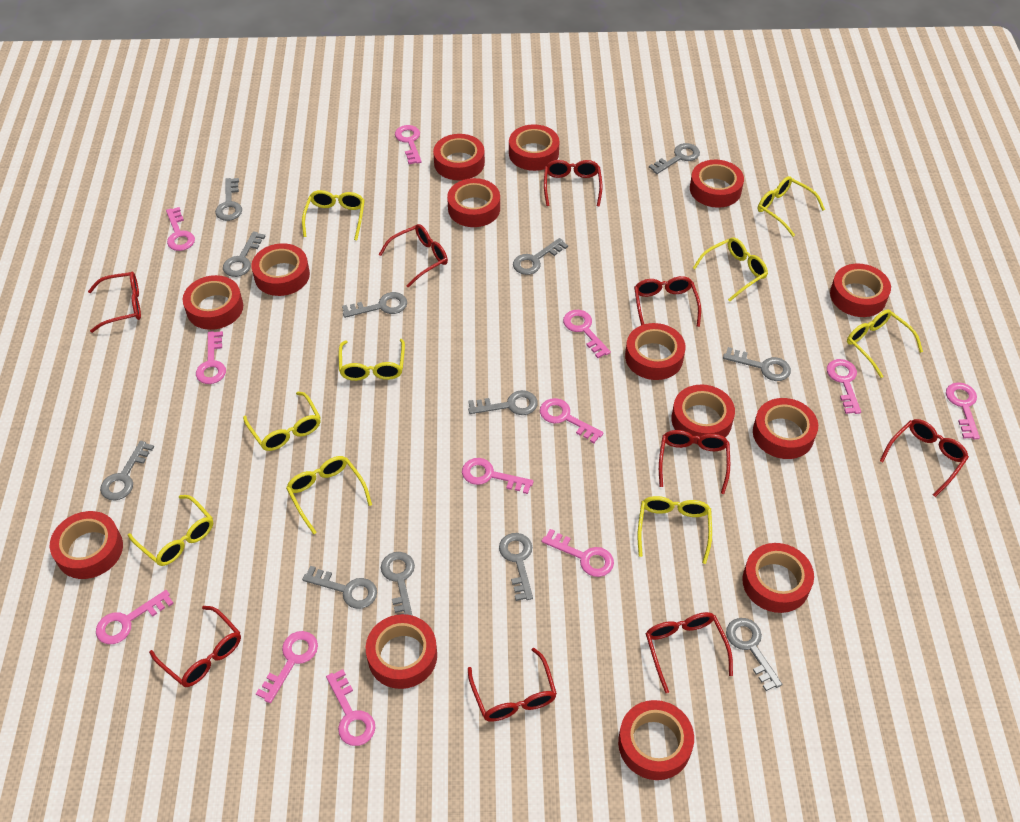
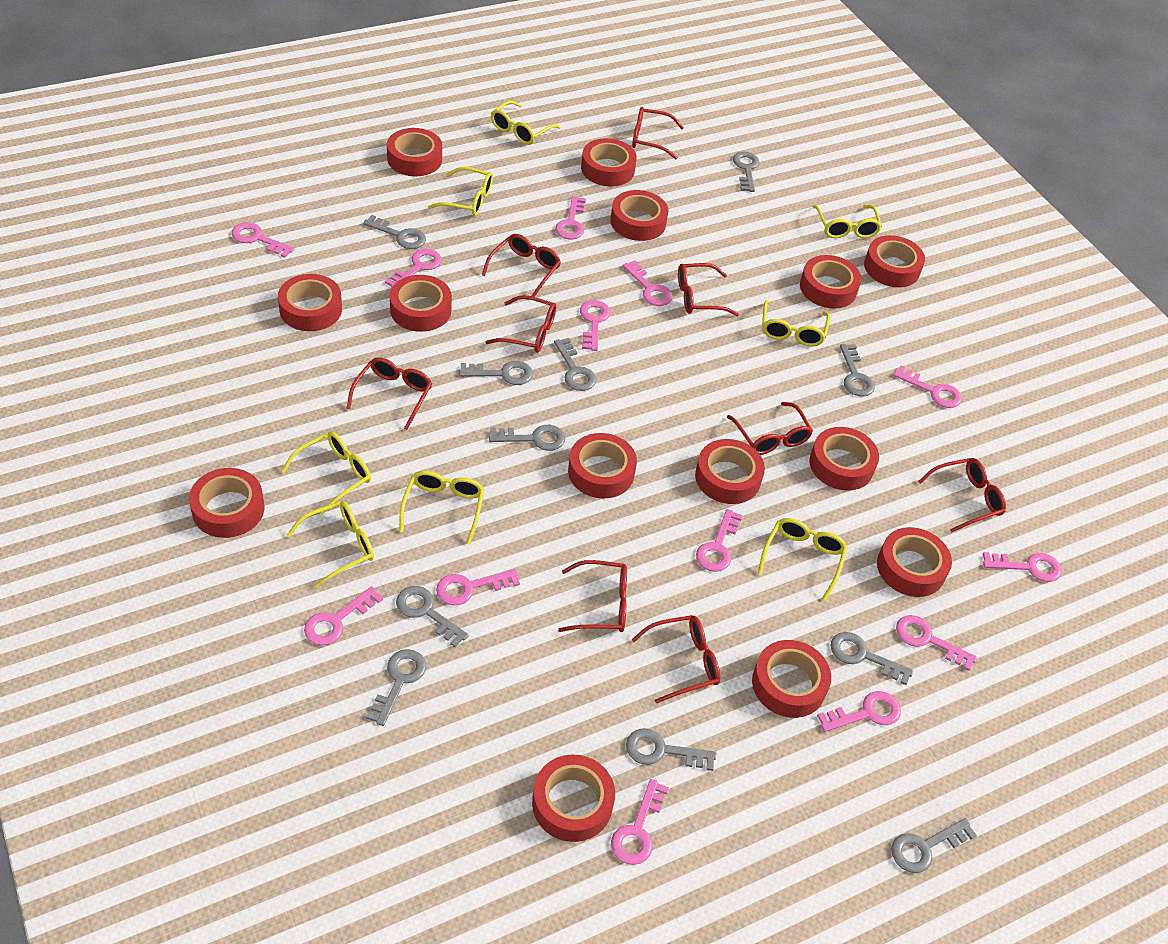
grey key: [100,441,154,501] [215,178,242,221] [223,231,265,277] [302,566,377,609] [342,292,407,318] [381,552,415,616] [468,390,538,415] [499,533,533,601] [513,238,568,275] [649,143,700,174] [723,347,791,381] [726,618,782,691] = 12 -> [363,215,426,249] [366,649,426,726] [396,586,469,647] [459,361,533,385] [489,425,565,451] [554,338,597,391] [626,728,716,771] [733,152,760,192] [831,632,913,685] [840,344,875,397] [891,818,977,873] = 11
pink key: [96,590,174,644] [166,207,195,251] [196,331,226,384] [256,631,318,703] [326,669,375,746] [395,125,422,164] [462,458,534,494] [540,398,603,443] [542,529,614,577] [563,310,611,358] [827,359,861,414] [946,382,980,439] = 12 -> [232,222,295,258] [304,586,383,645] [385,249,442,288] [436,569,520,605] [555,196,586,239] [580,300,610,351] [611,779,669,865] [622,260,672,306] [696,509,743,572] [817,691,901,732] [893,366,962,408] [896,615,977,671] [983,552,1062,582] = 13
yellow glasses: [128,495,213,566] [243,392,321,451] [286,456,372,534] [302,190,365,240] [339,339,405,381] [638,496,712,564] [693,237,768,302] [758,176,825,237] [847,310,923,378] = 9 -> [281,431,371,515] [287,501,374,588] [400,471,484,545] [428,167,493,216] [491,100,561,145] [758,518,848,600] [762,300,830,347] [813,205,882,238] = 8

